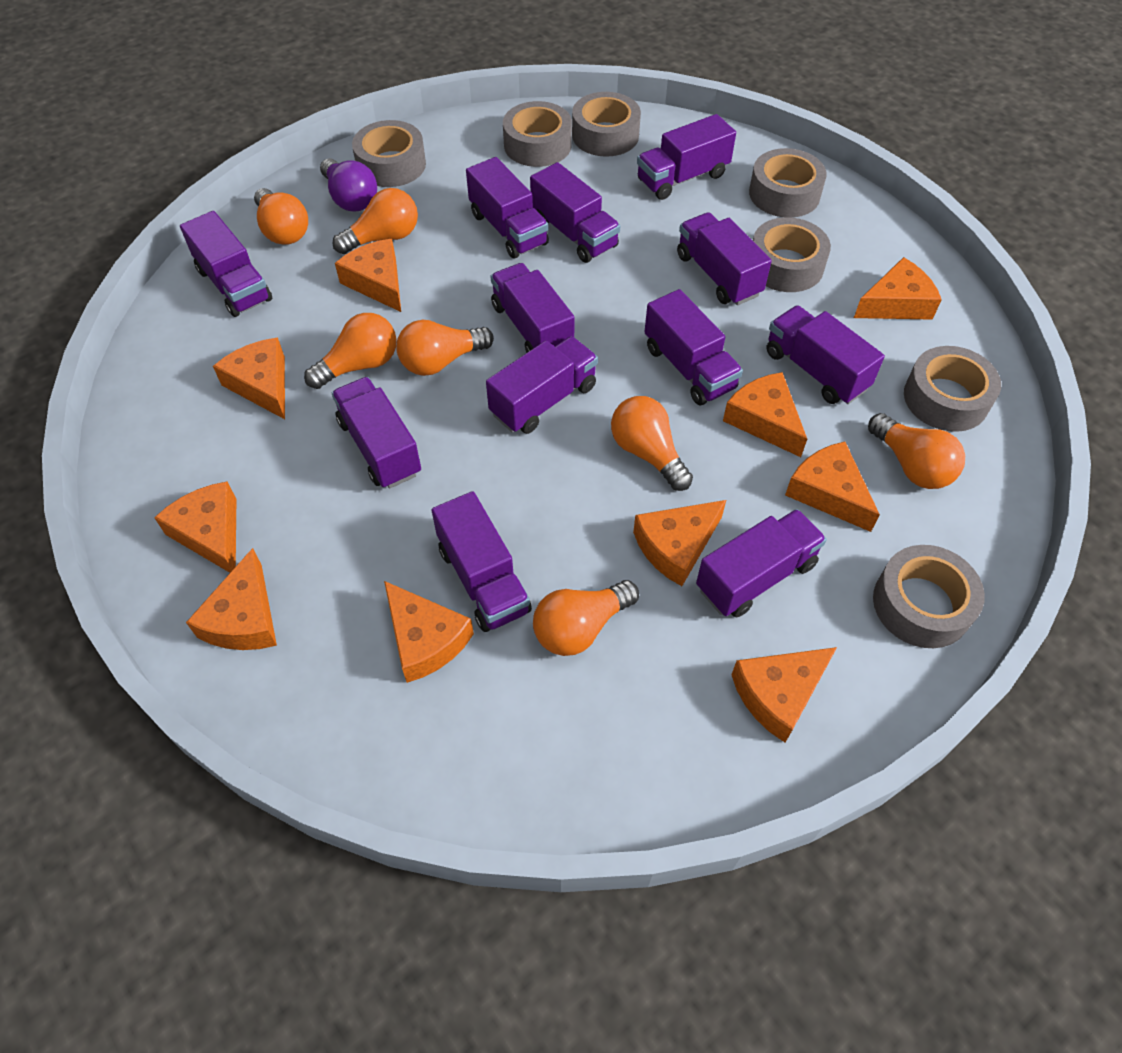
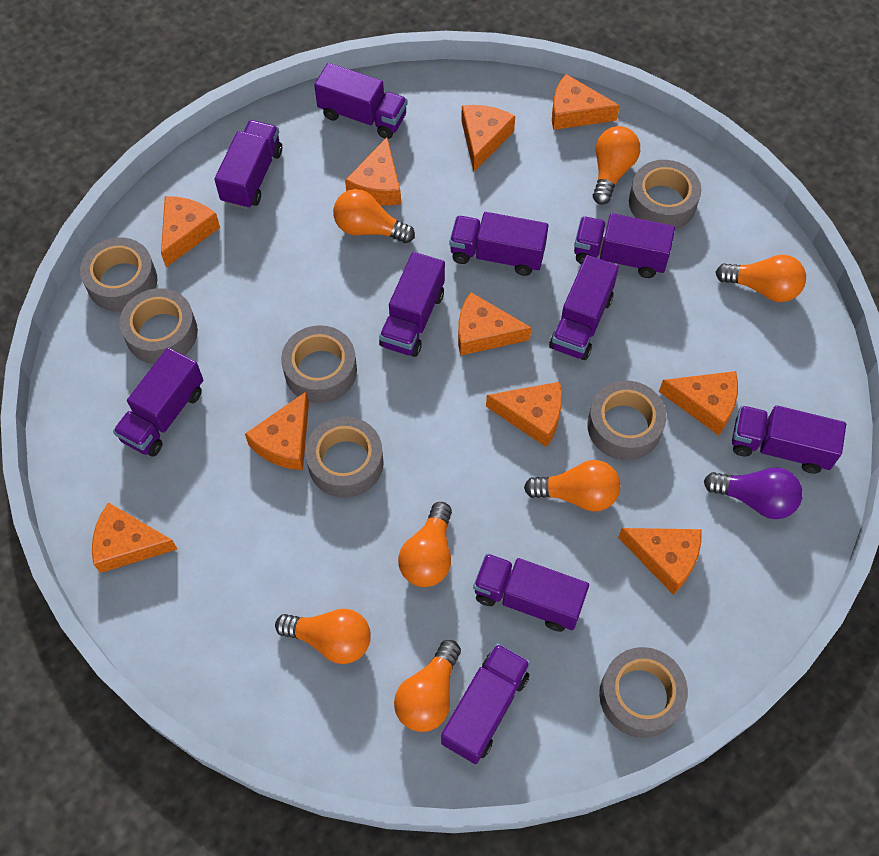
purple truck: [180,211,272,317] [332,377,421,489] [432,491,532,632] [466,157,549,258] [486,336,598,434] [490,263,575,353] [530,162,620,263] [637,114,736,200] [644,289,743,405] [677,212,772,305] [696,509,827,618] [766,305,885,404] = 12 -> [113,348,203,457] [214,120,282,209] [314,63,408,139] [379,252,445,357] [441,643,531,764] [449,212,549,276] [473,553,589,632] [549,255,619,360] [574,213,675,278] [732,405,846,474] = 10

